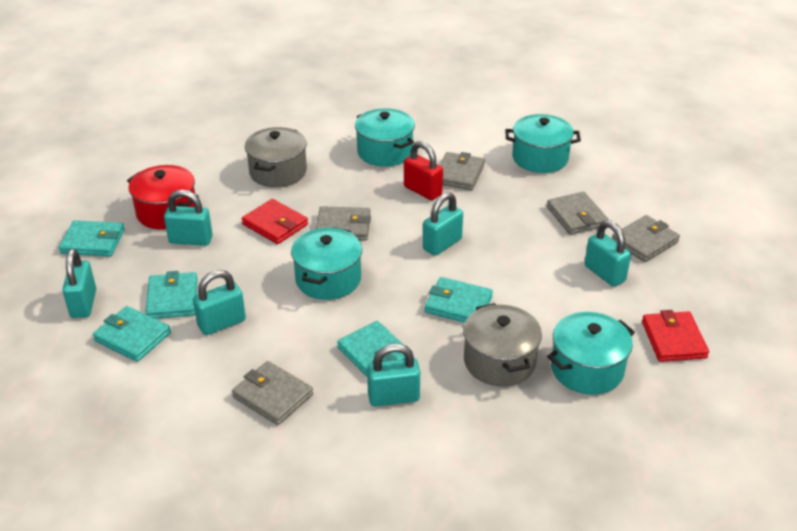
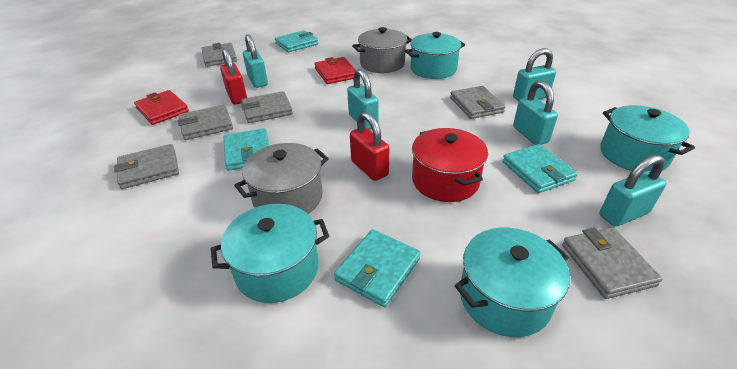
grey wallet: [232,361,313,425] [316,206,371,241] [439,152,485,190] [546,192,609,235] [612,215,680,262] = 5 -> [114,144,179,189] [178,105,233,140] [201,43,237,67] [241,91,293,123] [450,86,506,119] [562,227,662,299] = 6
red padlock: [404,141,443,200] = 1 -> [220,48,247,105] [350,112,389,181] = 2
turquoise padlock: [62,249,96,318] [164,190,213,246] [193,270,246,335] [367,344,420,406] [423,192,463,256] [585,220,631,287] = 6 -> [243,34,268,88] [347,69,379,129] [513,48,556,101] [513,81,558,145] [599,155,667,227] = 5
turquoise wallet: [59,220,125,256] [93,306,171,362] [145,271,198,319] [337,321,405,377] [425,277,493,323] = 5 -> [224,128,269,171] [275,30,318,52] [334,229,421,307] [502,144,578,193] = 4

